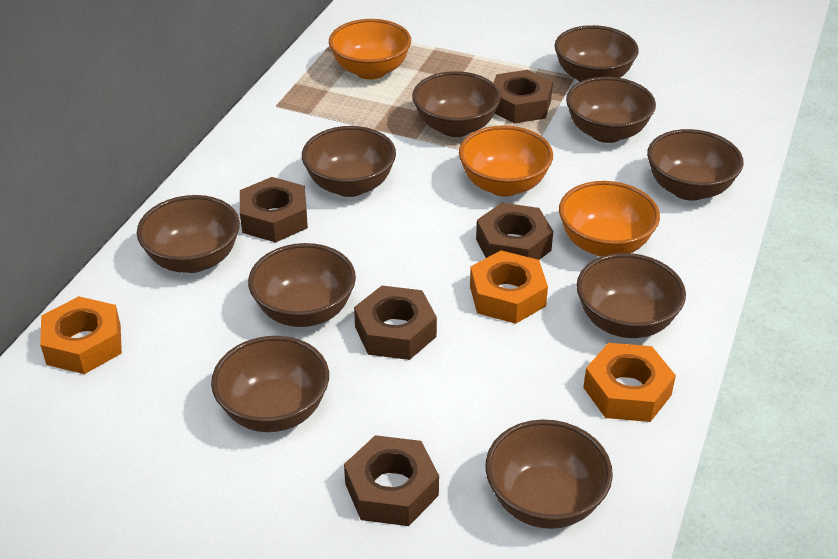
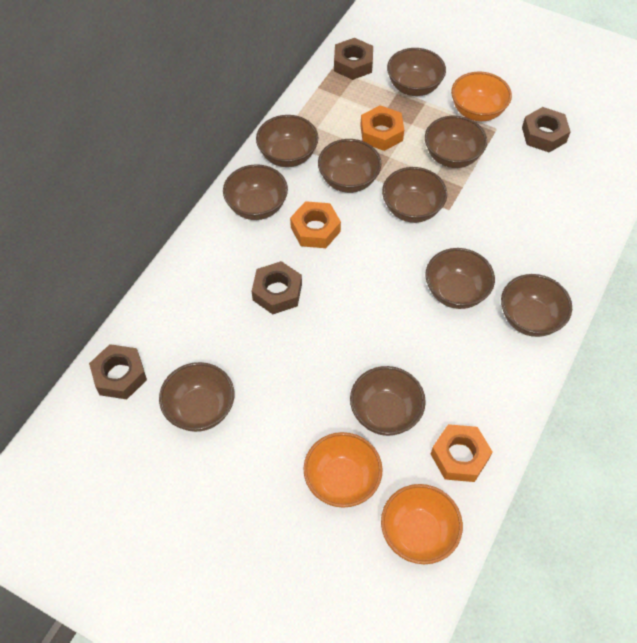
brown nut: [240,177,308,243] [344,435,439,526] [354,286,437,360] [476,203,553,260] [493,70,553,123] = 5 -> [89,344,147,399] [252,261,302,314] [334,38,373,80] [522,107,571,152] = 4

